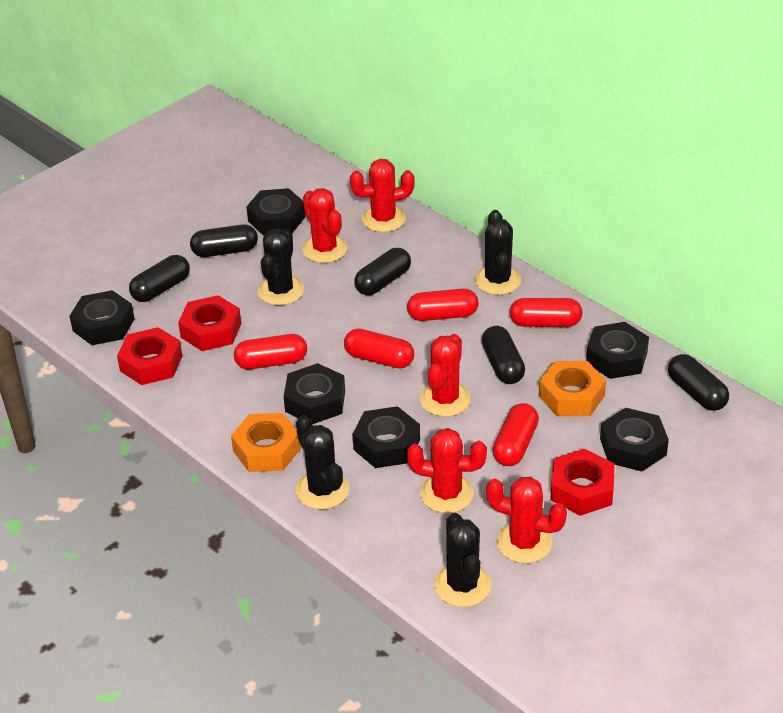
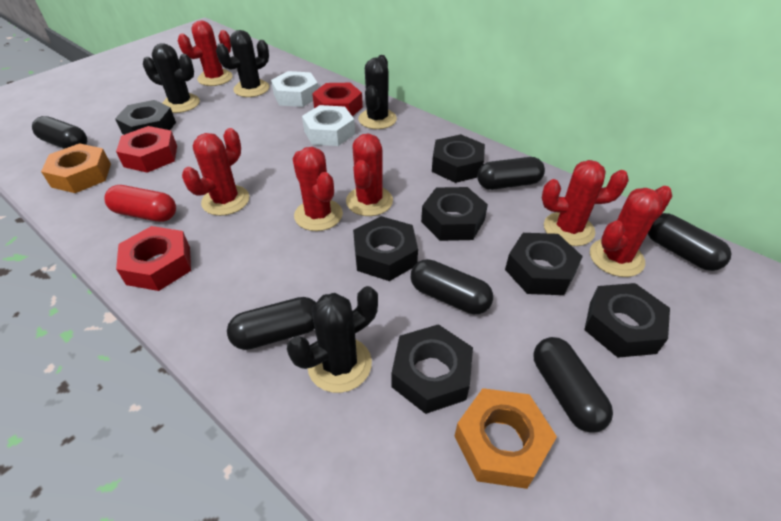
black capsule: [129,255,190,302] [190,224,258,257] [354,248,411,295] [482,326,525,384] [668,354,729,411] = 5 -> [32,116,87,149] [227,297,316,350] [411,259,493,314] [477,157,545,190] [533,337,613,433] [648,213,731,271] = 6
black nut: [70,290,134,345] [246,188,305,236] [284,363,345,424] [353,406,420,468] [586,322,649,379] [600,408,669,472] = 6 -> [115,100,176,135] [353,216,418,281] [392,324,473,414] [421,187,488,241] [432,134,485,183] [505,233,583,295] [584,283,670,358] = 7
red cactus: [302,188,347,263] [350,159,415,232] [407,428,487,513] [420,334,471,417] [486,477,567,563] = 5 -> [178,20,233,86] [182,128,249,216] [293,147,343,231] [346,134,393,216] [542,160,629,246] [590,186,672,277] = 6
red capsule: [234,334,307,369] [344,329,414,369] [407,289,478,321] [493,403,539,466] [510,298,582,327] = 5 -> [104,185,176,222] = 1
white nut: none = 0 -> [271,71,318,107] [302,105,355,146] = 2

